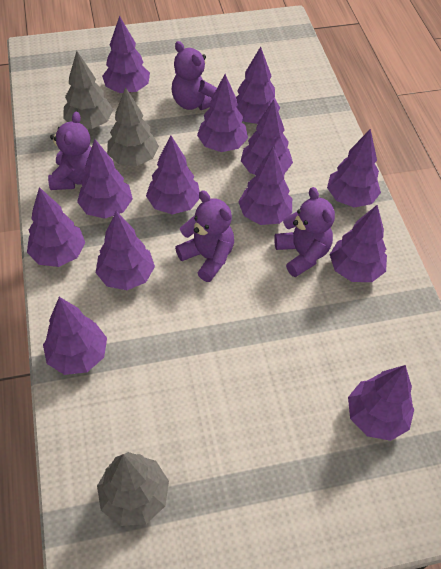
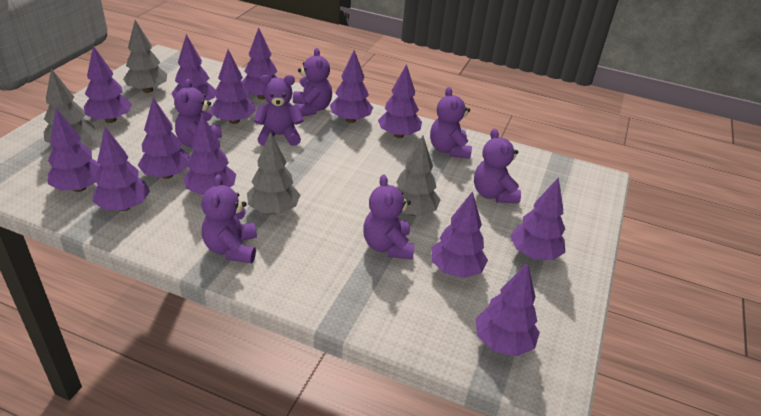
grey tree: [63,51,113,129] [97,452,169,526] [107,87,159,166] = 3 -> [43,69,96,143] [123,20,167,93] [247,132,300,214] [396,136,441,216] = 4
purple teddy bear: [48,112,92,190] [172,41,217,110] [175,190,234,282] [274,187,335,277] = 4 -> [174,79,222,148] [201,174,257,263] [254,75,304,146] [293,48,332,117] [363,175,415,260] [430,87,472,159] [474,128,521,203] = 7

